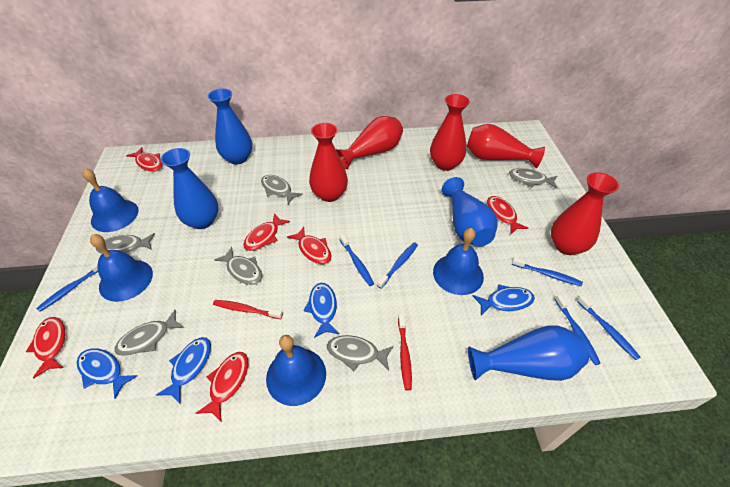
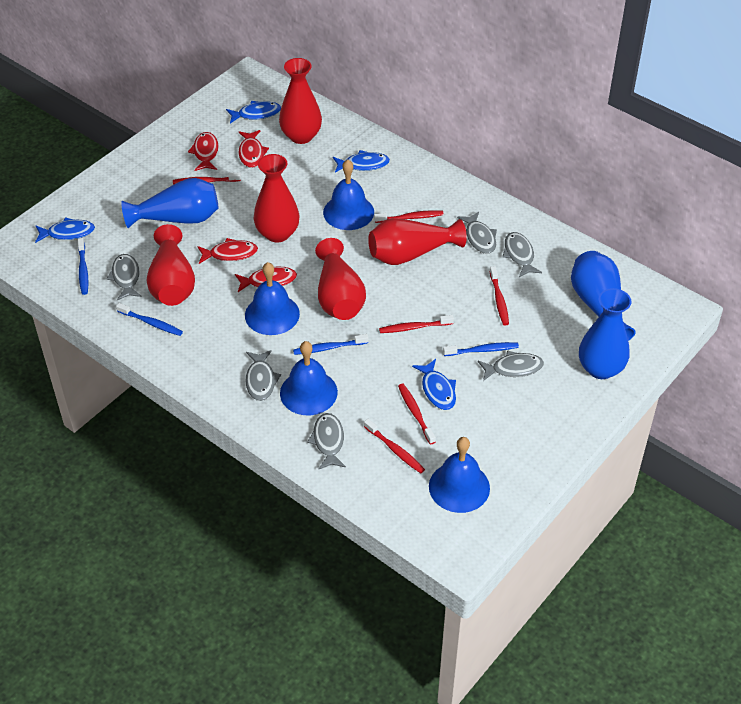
blue toothbrush: [36,261,98,312] [340,234,374,286] [377,242,418,289] [512,257,583,286] [555,295,601,365] [577,295,640,360] = 6 -> [78,238,88,295] [116,303,183,336] [293,334,369,355] [443,342,519,356] = 4
blue vase: [161,148,219,229] [208,88,252,164] [442,177,498,246] [468,325,589,381] = 4 -> [121,178,219,228] [571,251,636,341] [579,288,631,379] = 3
red fish: [26,317,65,378] [126,147,163,172] [196,352,248,422] [243,213,290,251] [287,227,332,264] [487,196,528,234] = 6 -> [188,132,218,171] [197,238,258,264] [235,266,297,292] [239,130,269,168] = 4
red toothbrush: [213,300,283,319] [398,314,412,390] = 2 -> [173,172,241,184] [364,419,425,473] [374,210,444,223] [379,315,454,333] [398,384,436,444] [490,266,509,326] = 6

